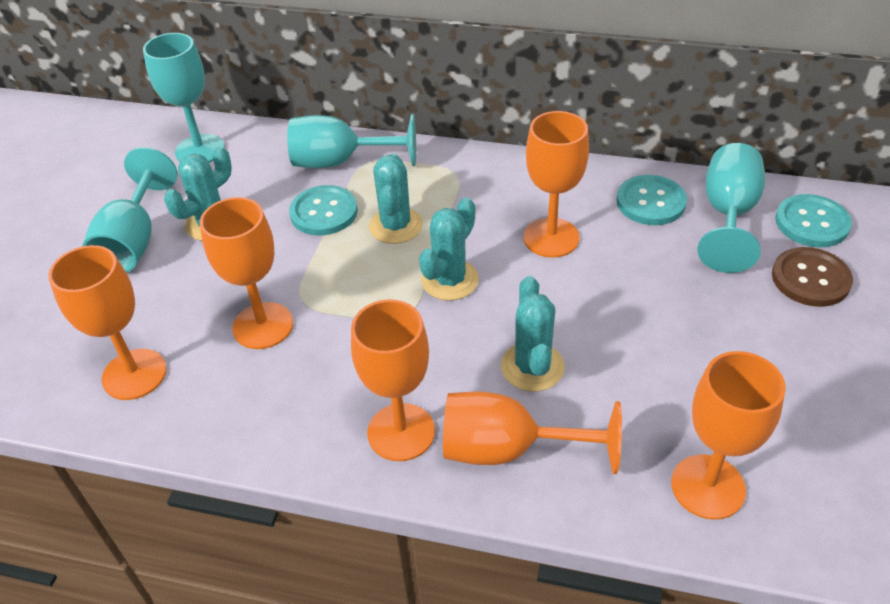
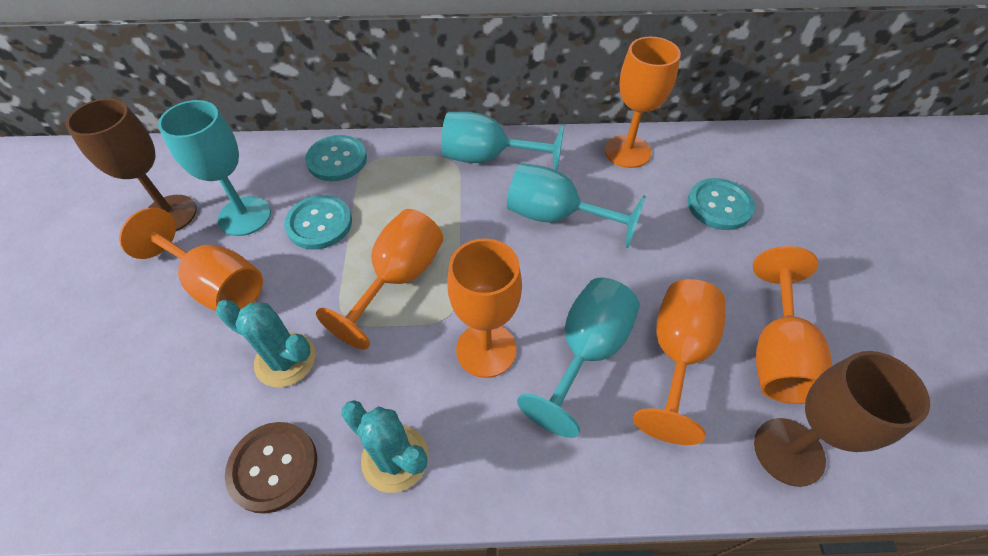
brown goblet: none = 0 -> [66,98,197,231] [754,351,930,487] = 2
turquoise cactus: [164,147,232,241] [369,153,423,244] [419,197,479,301] [501,276,565,391] = 4 -> [216,300,316,387] [341,400,429,493] = 2

